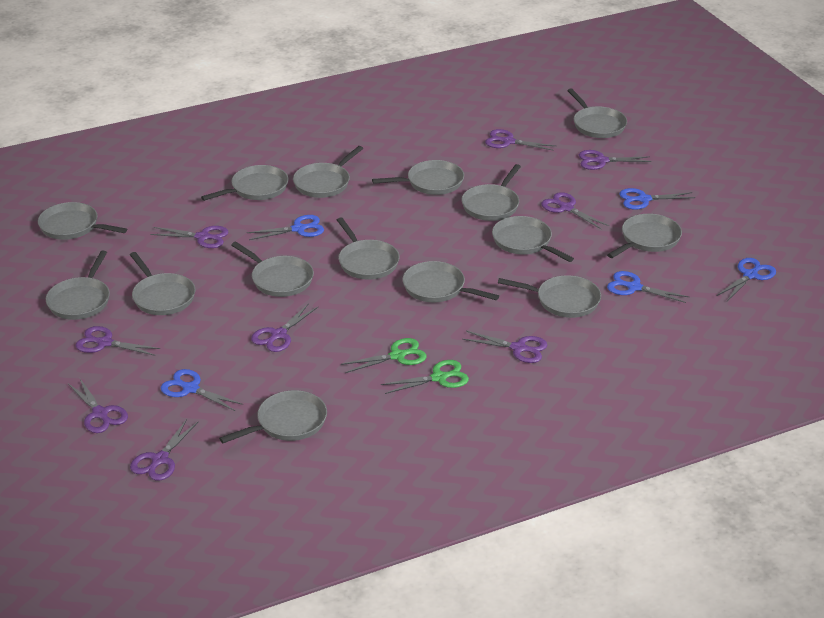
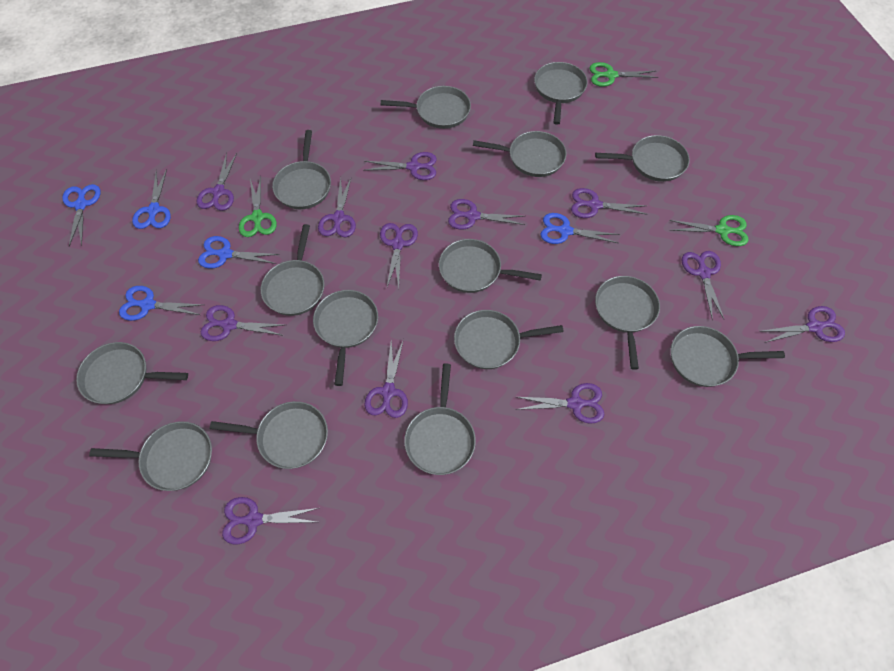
green scissors: [341,338,427,373] [381,360,469,394] = 2 -> [239,177,277,237] [590,62,658,87] [669,215,749,246] = 3
purple scissors: [68,379,128,433] [76,326,161,356] [130,419,199,481] [150,226,228,248] [251,303,318,352] [462,331,547,363] [485,129,556,151] [541,192,609,230] [579,150,651,170] = 9 -> [196,153,237,211] [201,305,284,341] [222,497,319,544] [318,177,356,237] [363,152,437,180] [365,339,408,418] [380,223,418,287] [448,199,525,230] [515,383,605,424] [571,188,648,218] [682,251,724,320] [759,306,845,343] = 12

